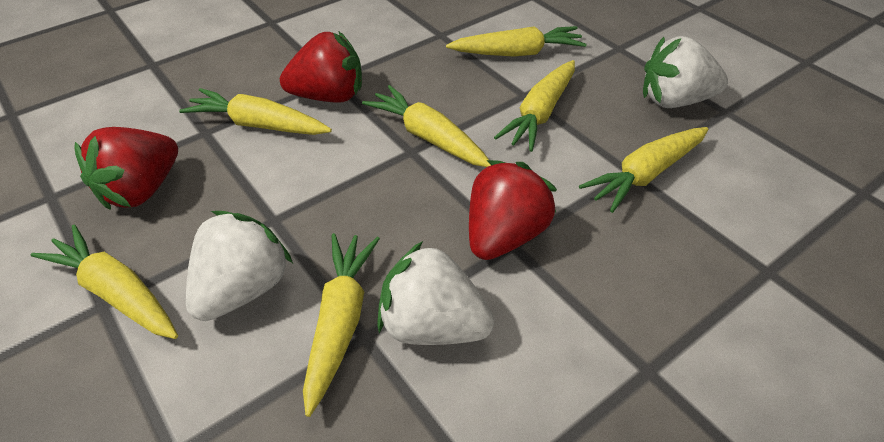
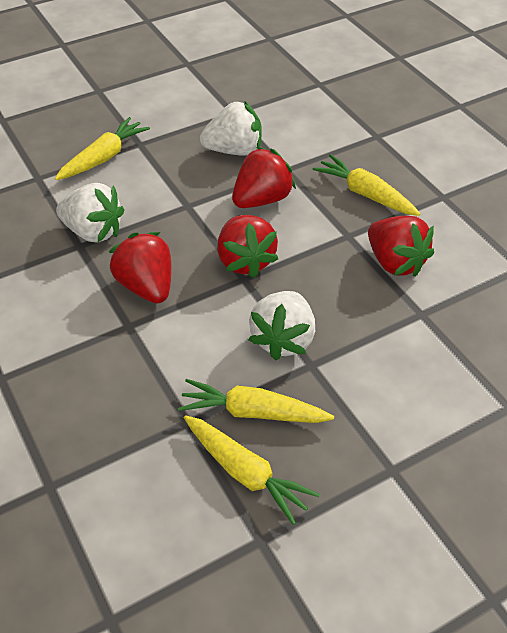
red strawberry: [74,127,178,210] [280,32,362,103] [469,160,557,260] = 3 -> [109,232,172,303] [217,215,278,278] [232,147,296,208] [368,216,434,277] = 4
yellow carrot: [30,225,178,339] [179,88,332,135] [303,233,380,417] [362,85,491,167] [446,26,587,57] [494,60,575,152] [579,127,709,213] = 7 -> [55,117,150,180] [178,379,334,423] [184,415,320,525] [312,154,421,216] = 4

